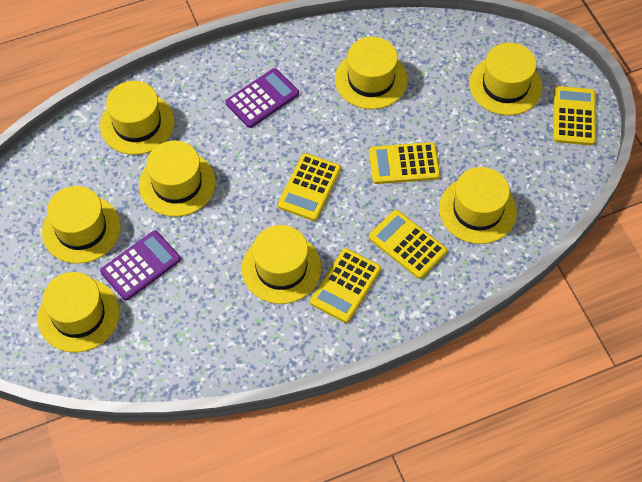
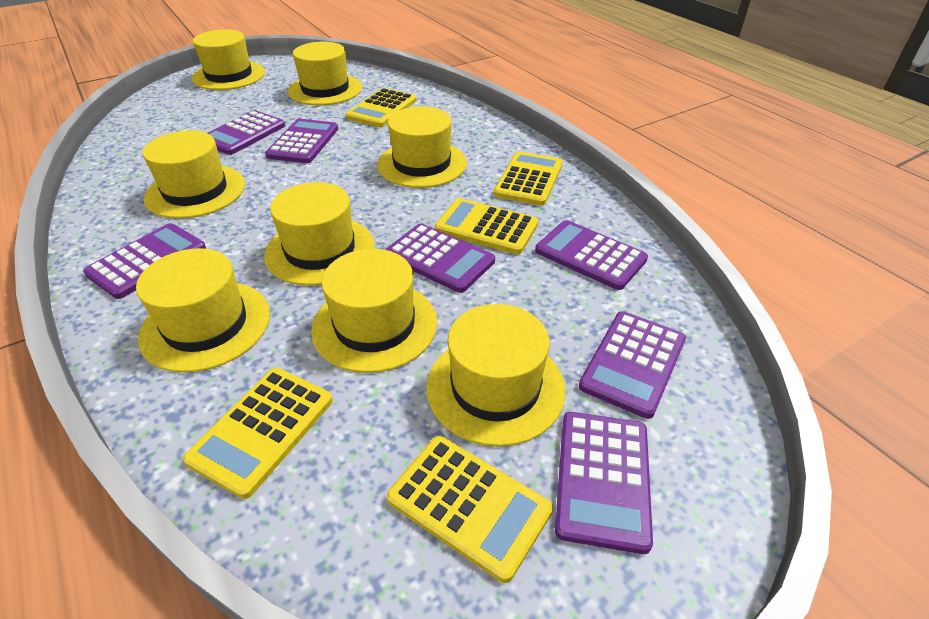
purple calculator: [100,231,181,300] [226,68,299,128] = 2 -> [83,223,206,299] [208,110,285,155] [265,119,338,163] [385,223,495,293] [535,220,648,290] [555,412,653,554] [579,311,686,419] = 7

